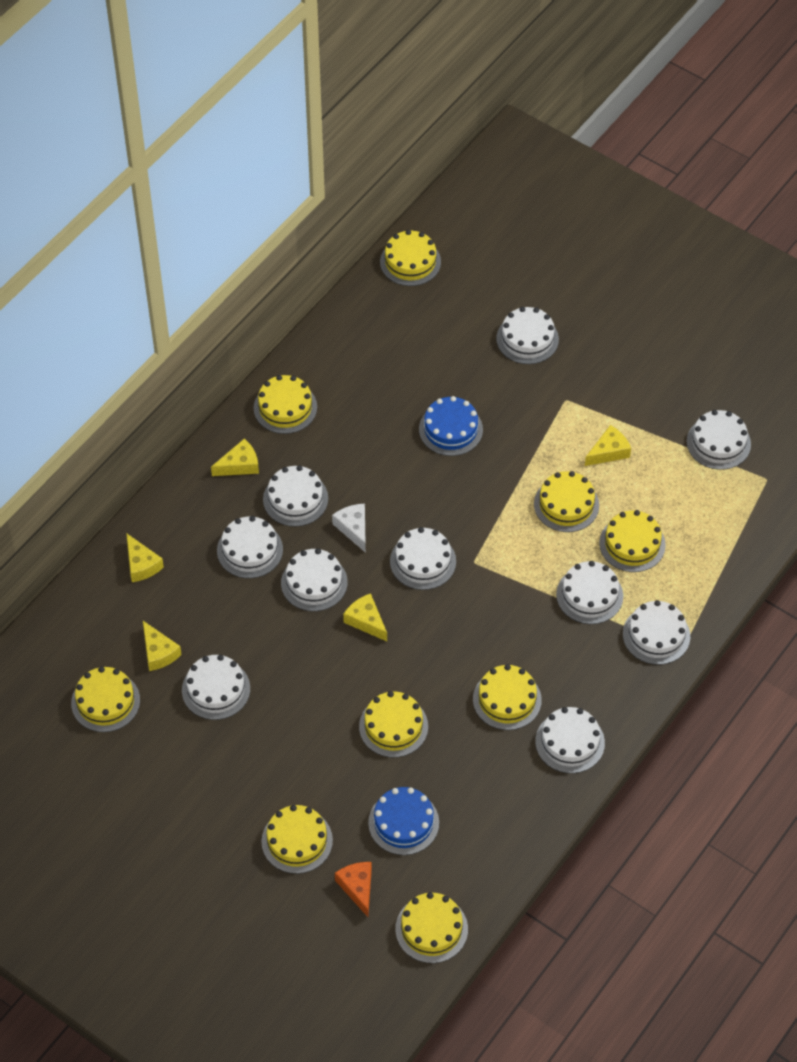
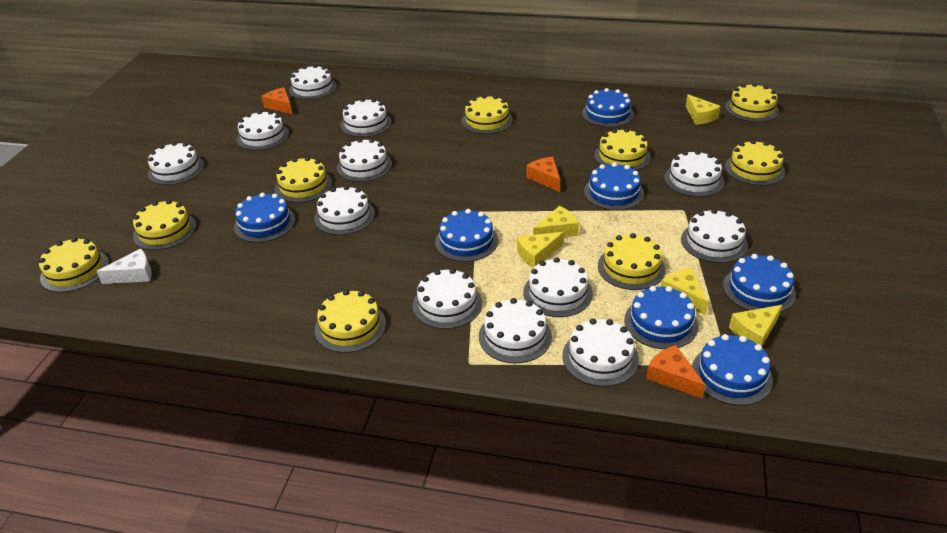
blue cake: [368,787,439,855] [419,396,483,456] = 2 -> [234,193,295,242] [435,209,498,262] [582,88,634,127] [584,162,644,210] [624,286,698,349] [692,334,773,405] [723,254,796,312] = 7
orange cheese: [335,862,372,917] = 1 -> [261,87,293,115] [526,157,560,192] [646,345,705,398] = 3
white cake: [182,655,250,720] [217,516,283,578] [263,465,328,527] [281,548,348,611] [390,527,456,590] [496,307,559,364] [535,707,605,773] [556,561,623,624] [623,600,690,665] [686,410,751,470] = 10 -> [148,142,204,185] [237,111,289,150] [289,65,337,100] [314,186,375,235] [337,139,392,182] [340,98,392,137] [413,268,482,329] [479,298,552,363] [523,257,593,317] [562,319,639,387] [664,150,724,197] [681,209,748,263] = 12

